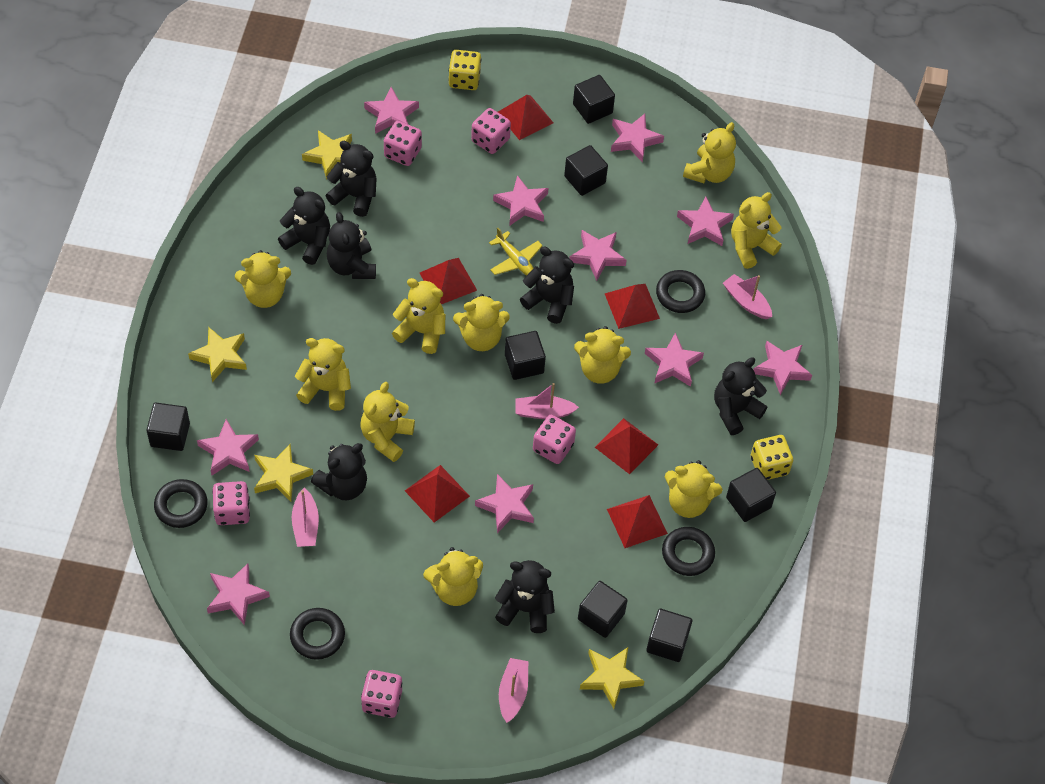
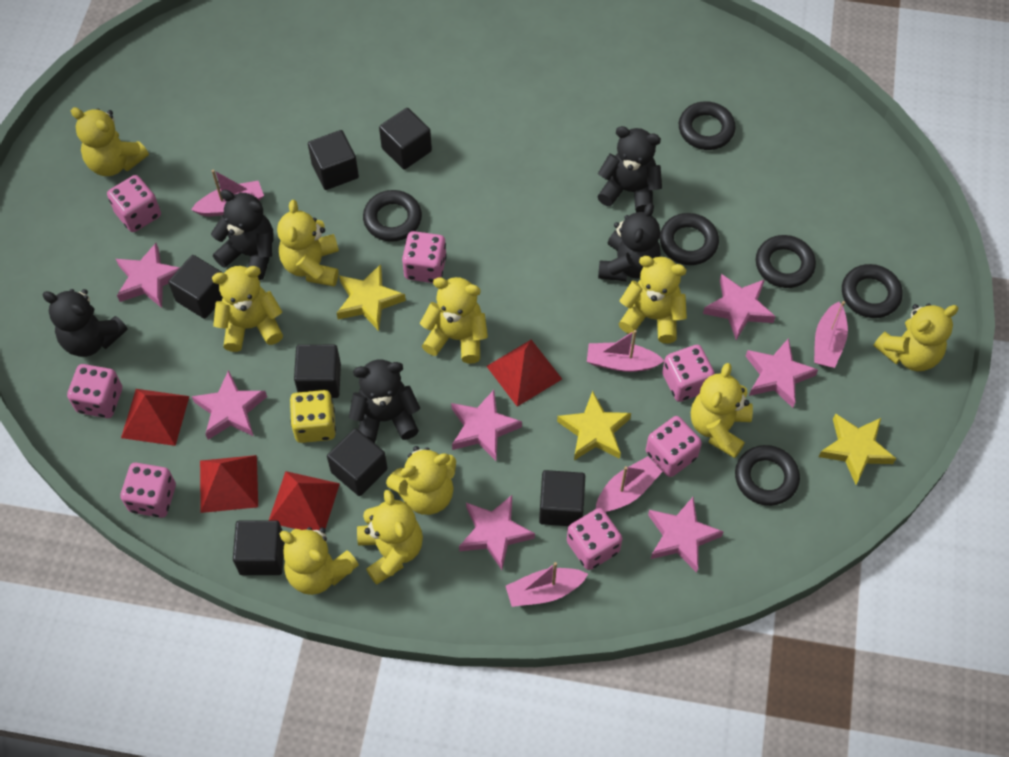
black ring: [154,479,208,528] [290,608,345,660] [656,270,705,313] [662,527,715,576] = 4 -> [363,190,422,242] [660,213,719,265] [679,101,736,150] [735,445,800,506] [756,235,816,288] [842,264,903,318] = 6
black teddy bear: [278,187,330,265] [311,443,367,500] [326,141,377,217] [327,212,376,279] [495,560,555,633] [520,246,574,324] [714,357,767,435] = 7 -> [42,289,127,357] [211,190,273,280] [349,359,420,443] [597,126,662,212] [598,203,661,281] = 5
pink boat: [292,488,319,547] [499,658,528,723] [515,383,579,419] [723,274,772,319] = 4 -> [191,170,264,216] [506,562,588,607] [587,330,664,372] [596,456,663,512] [814,301,848,368] = 5
pink dice: [212,481,250,525] [361,670,402,718] [384,121,422,166] [471,108,511,154] [533,415,576,464] = 5 -> [67,364,122,418] [107,175,161,232] [120,463,176,518] [402,231,447,283] [567,508,622,570] [646,416,702,477] [662,345,715,402] = 7
pink star: [197,419,259,475] [207,563,270,625] [364,87,419,134] [475,474,534,533] [493,175,548,226] [569,230,627,281] [611,114,664,163] [645,332,704,387] [677,196,734,246] [753,341,812,395] = 10 -> [116,243,180,308] [192,370,267,440] [451,390,522,461] [459,495,535,570] [648,497,724,573] [703,274,776,340] [746,338,818,408] = 7
red pyramid: [405,465,470,522] [420,258,477,304] [498,95,554,140] [595,418,658,474] [605,284,660,329] [607,495,668,548] = 6 -> [121,389,190,446] [200,455,258,513] [269,471,340,530] [487,340,562,407] = 4
yellow dice: [448,50,481,90] [751,435,793,480] = 2 -> [290,390,336,443] = 1
yellow plane: [489,228,543,276] = 1 -> none = 0
yellow star: [188,327,247,382] [254,444,313,502] [302,130,352,180] [580,647,645,709] = 4 -> [337,264,406,331] [557,391,631,460] [819,413,896,485] = 3

